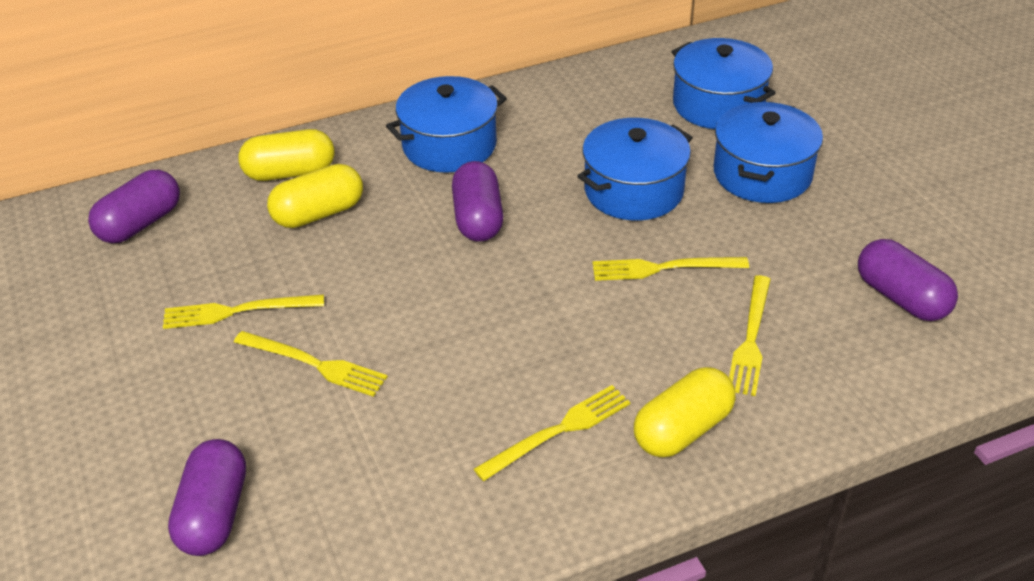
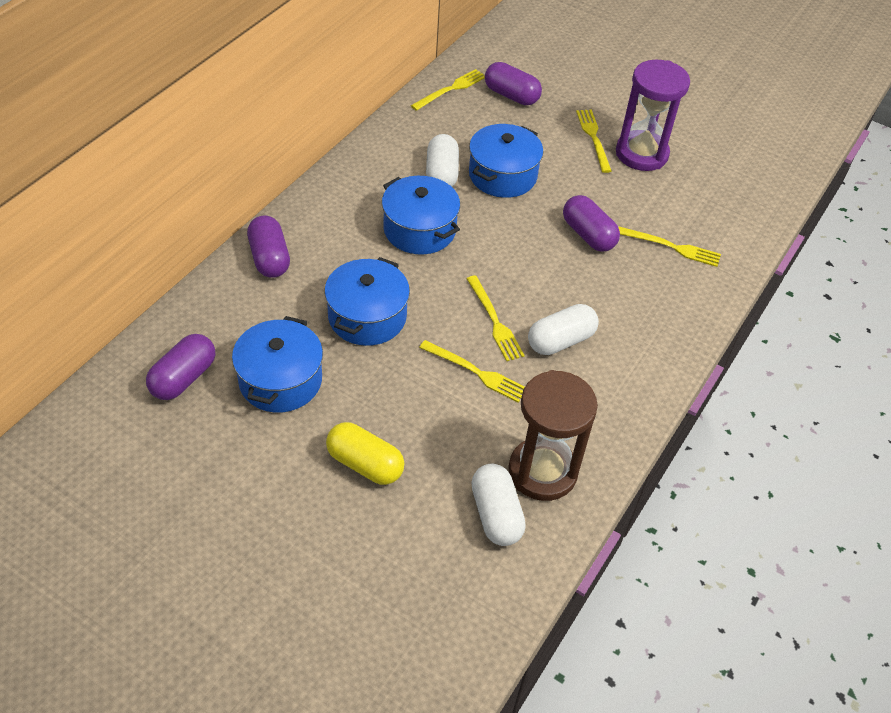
brown hourglass: none = 0 -> [508,370,598,501] = 1
purple hourglass: none = 0 -> [616,60,690,171] = 1
white capsule: none = 0 -> [426,134,459,187] [471,464,526,546] [528,304,599,355] = 3
yellow capsule: [238,129,334,181] [267,164,363,228] [634,367,736,457] = 3 -> [326,422,404,485] = 1

